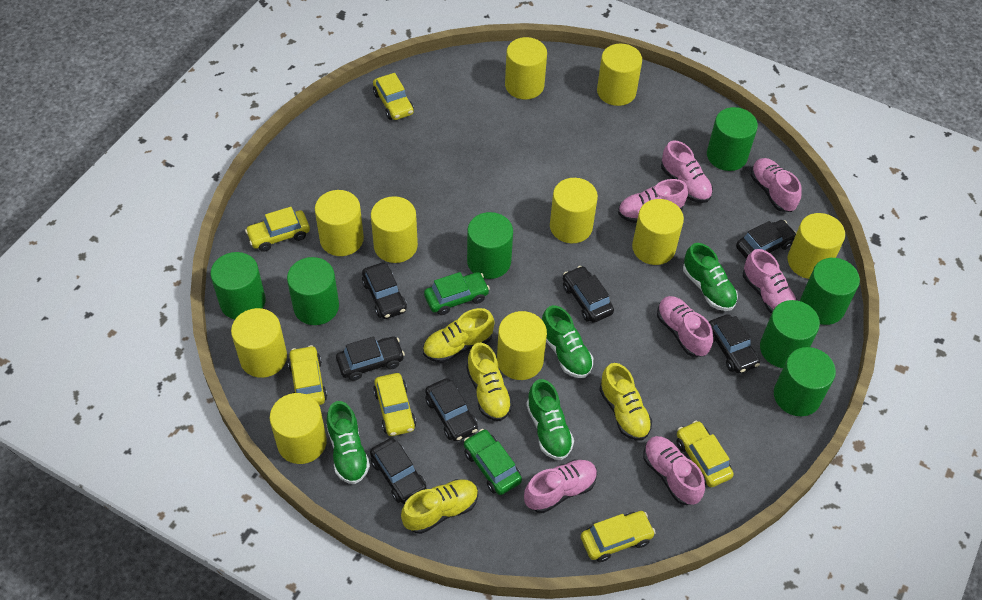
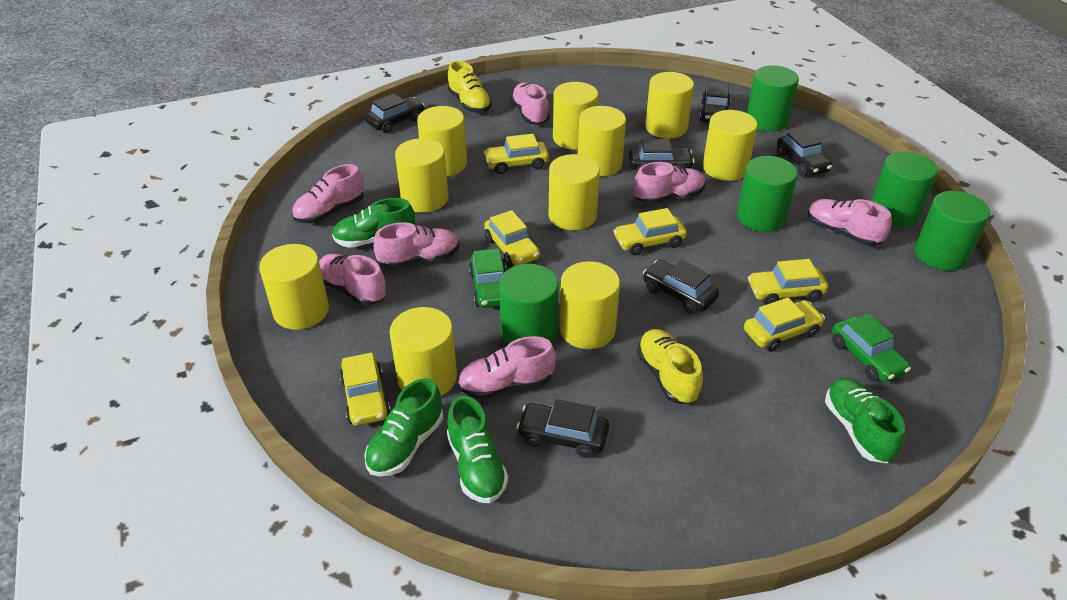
black car: [336,336,405,381] [362,262,407,319] [370,438,427,504] [425,378,478,441] [563,266,614,323] [709,314,760,374] [736,220,796,259] = 7 -> [365,93,425,133] [516,399,609,458] [629,139,694,172] [643,260,719,314] [700,82,731,122] [777,129,832,177] = 6
green cylinder: [210,252,266,320] [287,257,339,325] [467,212,513,279] [707,107,758,171] [760,300,820,368] [774,347,836,416] [800,258,860,325] = 7 -> [499,264,559,344] [737,156,798,232] [747,66,799,132] [872,151,938,227] [915,191,990,271] = 5
yellow shoe: [401,479,478,534] [423,308,494,363] [466,343,513,421] [599,363,652,441] = 4 -> [448,60,492,113] [637,329,703,404] = 2

